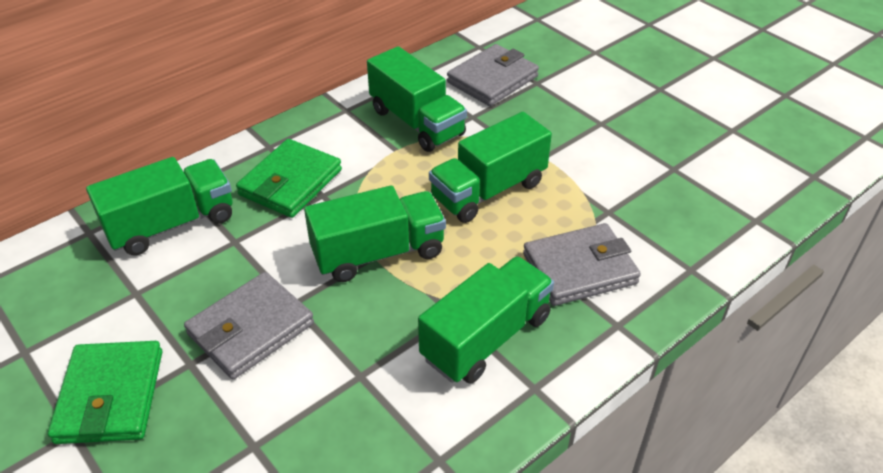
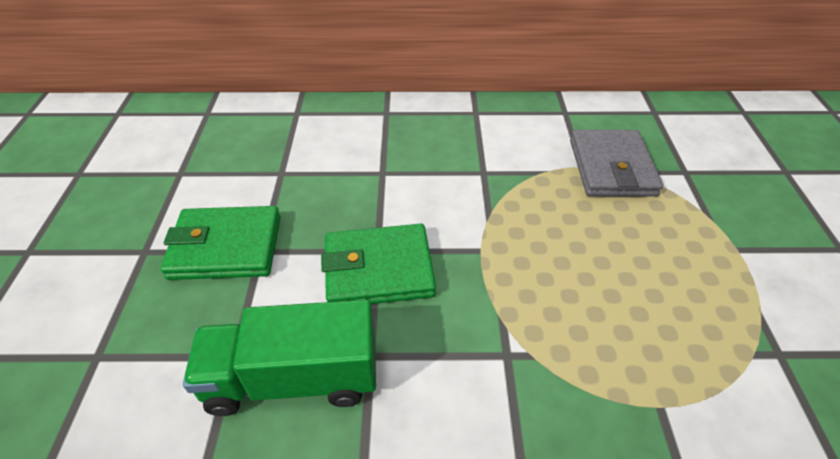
green truck: [86,157,233,256] [304,186,446,282] [367,46,467,152] [418,256,554,384] [429,112,552,223] = 5 -> [183,300,376,416] = 1
grey wallet: [184,272,314,379] [447,44,539,106] [523,223,641,306] = 3 -> [570,130,663,197] = 1

